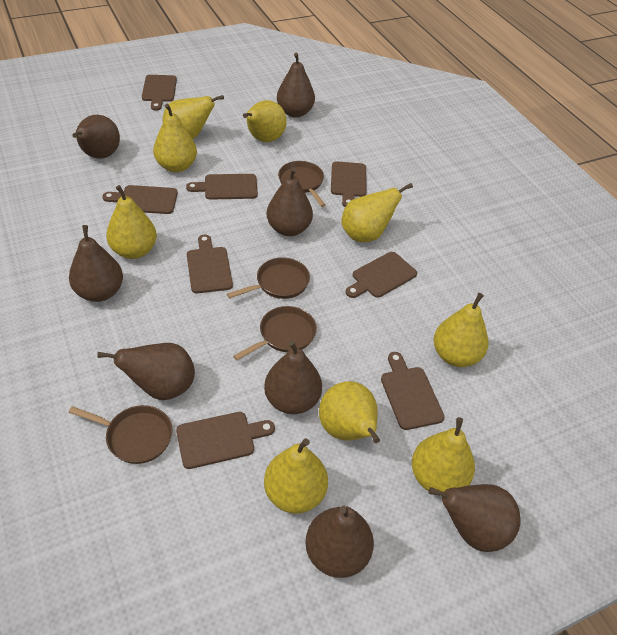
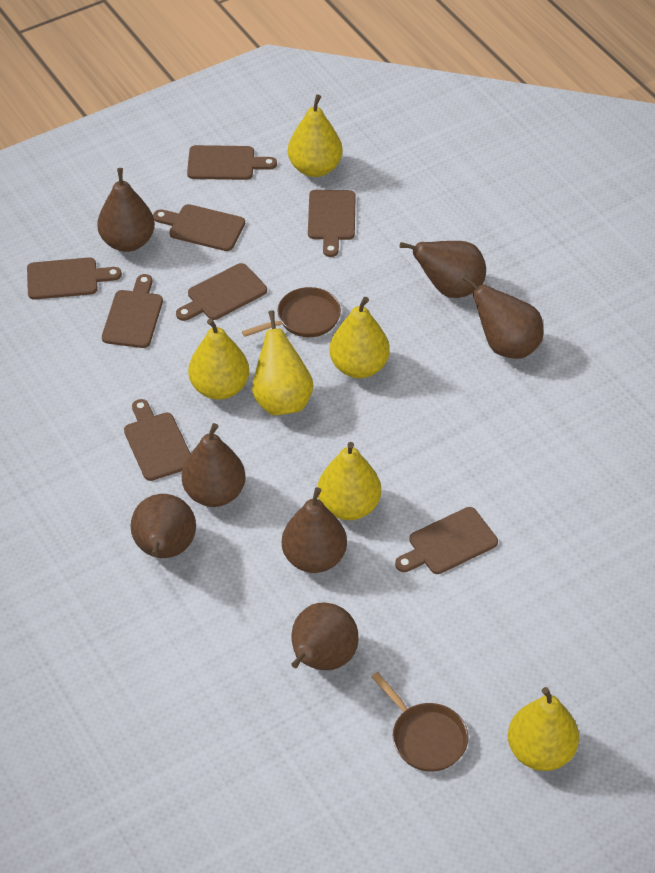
brown pan: [69,405,172,464] [227,257,310,299] [233,306,317,360] [278,161,326,207] = 4 -> [242,287,341,337] [371,672,468,772] = 2
brown pear: [69,225,123,302] [72,115,120,159] [97,343,195,400] [264,340,322,414] [266,167,313,236] [277,53,315,118] [305,506,374,578] [428,484,521,552] = 8 -> [97,168,155,252] [131,494,196,558] [182,423,246,507] [282,487,347,573] [291,602,359,670] [400,241,486,298] [462,275,543,359] = 7
yellow pear: [106,185,157,259] [153,104,197,172] [163,95,224,139] [243,100,287,142] [264,438,328,514] [319,381,380,443] [341,183,413,242] [412,417,475,496] [434,293,488,367] = 9 -> [188,318,249,400] [252,310,314,416] [288,95,343,177] [318,442,381,520] [329,297,390,378] [508,687,579,771] = 6

